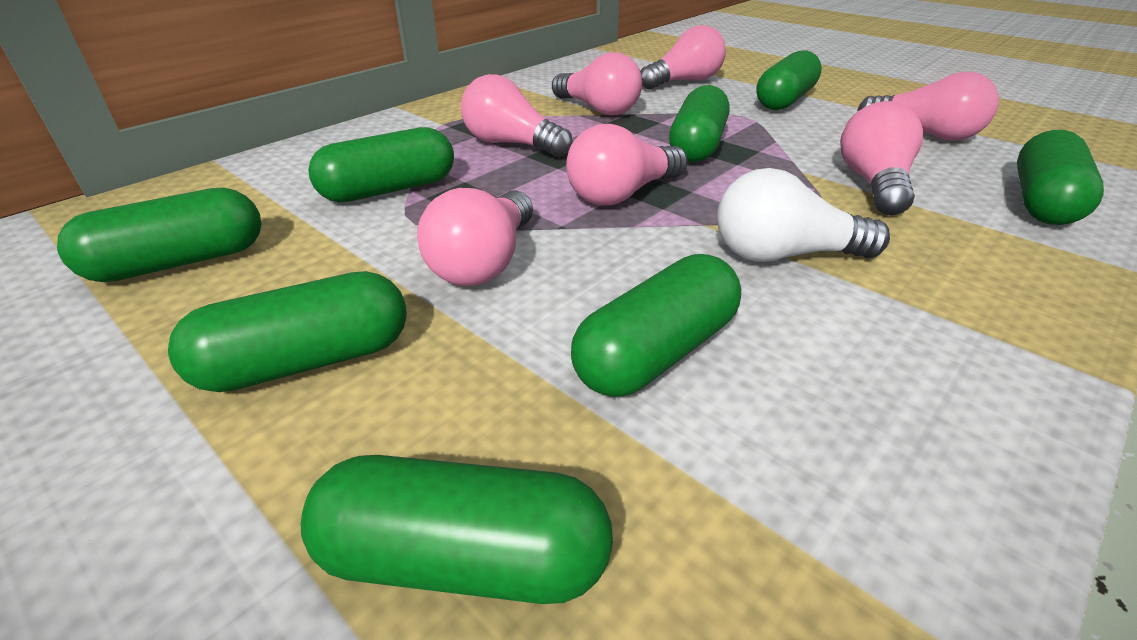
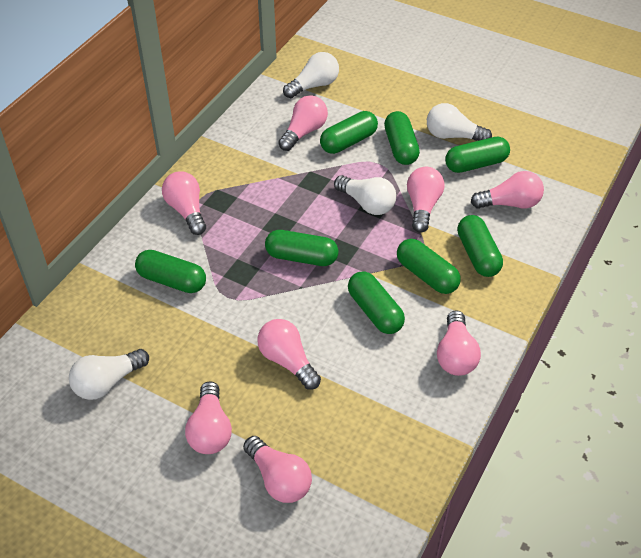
pink light bulb: [417,188,533,286] [461,74,573,157] [552,52,642,115] [566,124,688,205] [640,25,726,89] [840,101,923,215] [857,72,999,141] = 7 -> [162,171,206,235] [185,381,232,454] [243,436,312,503] [257,319,321,390] [278,95,328,151] [407,167,445,233] [437,310,481,376] [471,171,544,209] = 8
white light bulb: [717,168,890,262] = 1 -> [69,349,149,400] [283,52,339,98] [334,175,396,215] [427,103,492,141] = 4

